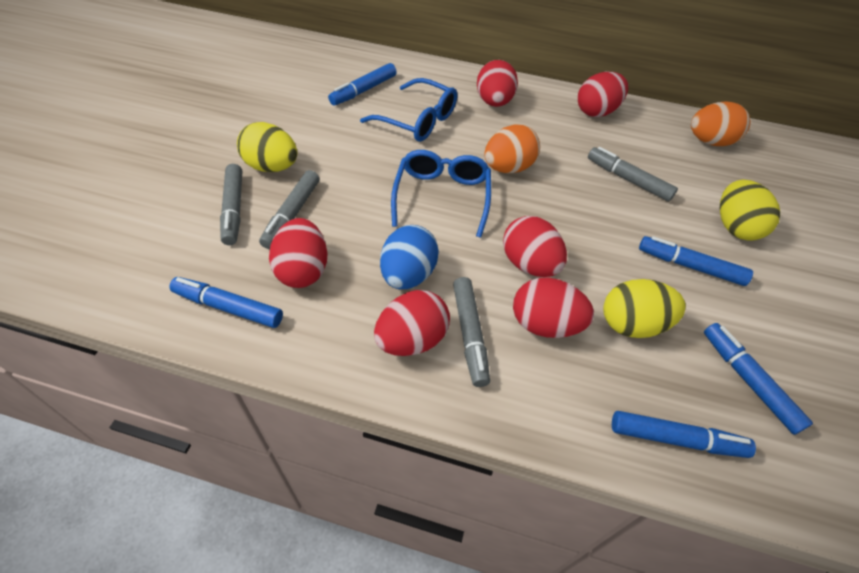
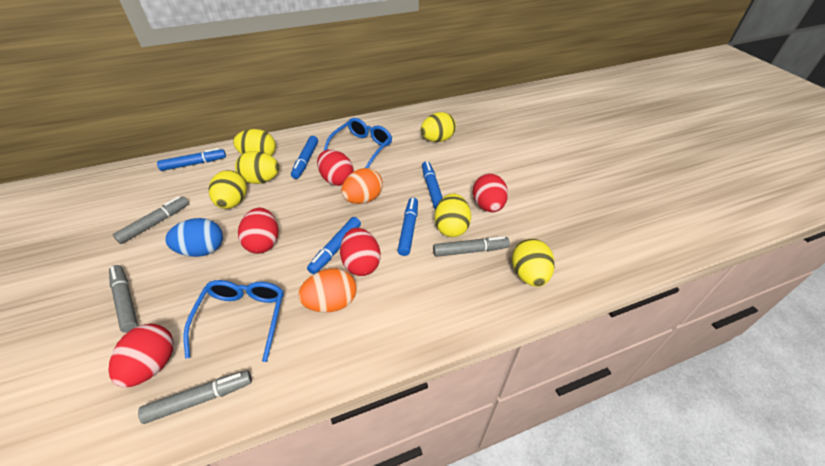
red egg: [269,218,327,288] [374,290,450,356] [477,60,518,107] [503,216,567,277] [513,278,594,338] [578,72,628,117] = 6 -> [108,324,174,387] [238,208,279,254] [317,150,354,186] [340,228,381,276] [473,174,508,212] = 5
yellow egg: [237,122,297,172] [603,279,686,338] [720,180,780,241] = 3 -> [209,170,247,209] [233,129,276,156] [235,151,279,184] [421,112,456,142] [435,193,471,237] [512,239,555,287] = 6

